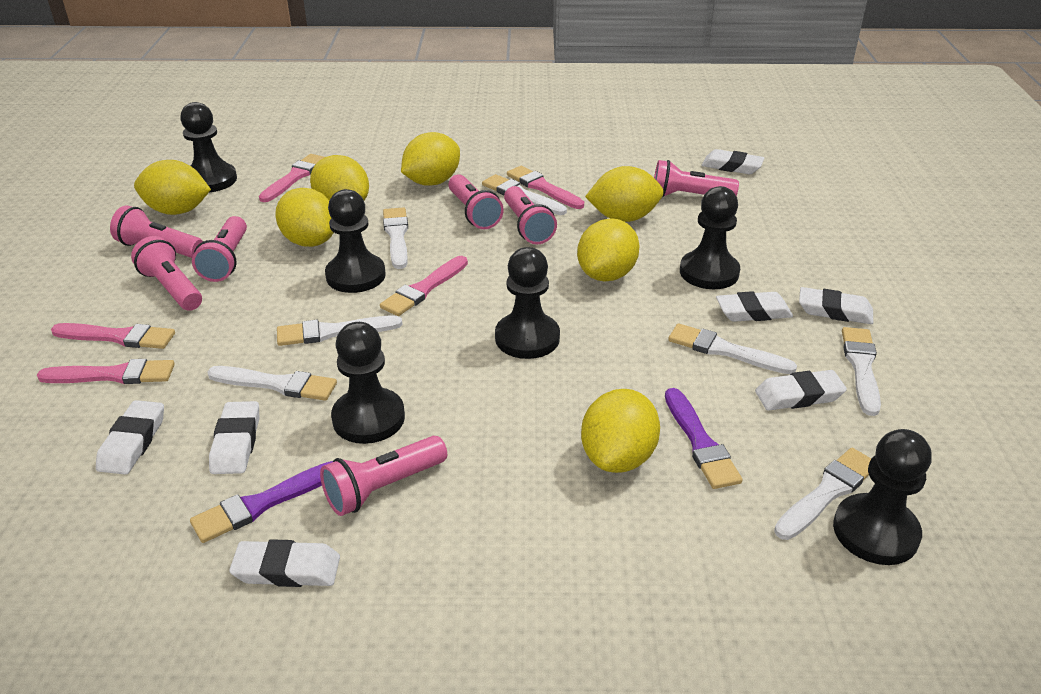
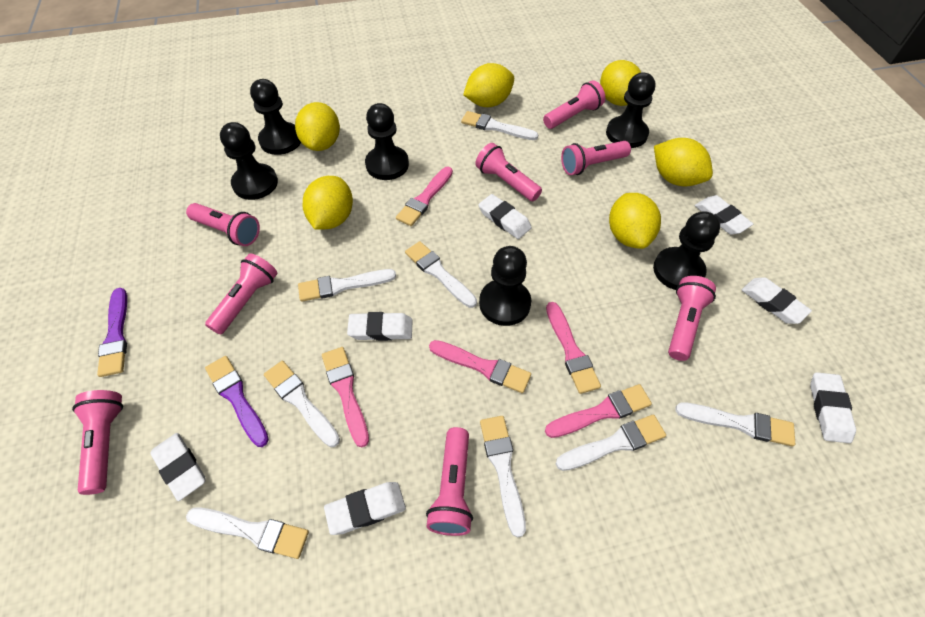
pink flashlight: [110,206,203,258] [131,236,202,311] [192,216,247,282] [320,436,447,516] [449,174,504,229] [504,186,557,244] [654,160,739,197] = 7 -> [72,390,123,495] [186,203,260,246] [205,253,278,335] [426,427,473,536] [475,143,542,201] [543,80,605,129] [561,141,631,175] [668,276,716,361] = 8
white brush: [207,366,337,401] [277,315,403,346] [383,207,408,269] [482,174,567,215] [668,324,797,374] [774,448,871,540] [842,327,881,416] = 7 -> [186,507,309,559] [264,361,340,447] [298,269,396,302] [405,241,477,308] [461,111,538,140] [480,416,526,538] [556,414,666,471] [675,403,795,446] = 8
yellow lemon: [134,160,211,215] [275,188,334,247] [310,155,369,200] [401,132,460,186] [577,218,640,282] [581,389,660,473] [585,166,664,222] = 7 -> [295,102,340,151] [303,176,353,230] [463,63,514,107] [600,60,641,106] [609,193,661,249] [654,138,713,186] = 6

